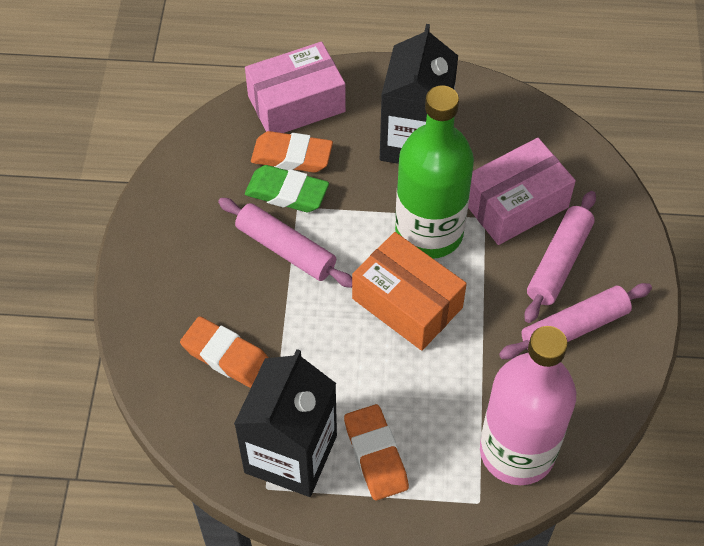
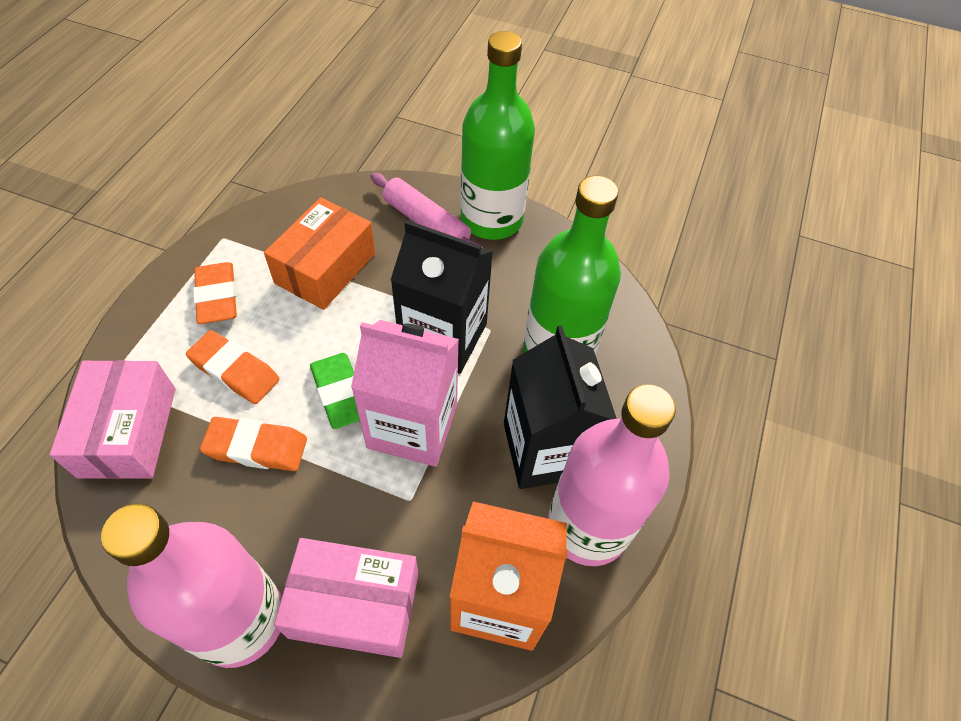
green bottle: [395,86,474,259] = 1 -> [460,31,535,240] [523,176,621,354] = 2
orange carton: none = 0 -> [450,501,568,651] = 1
pink bottle: [480,326,576,485] = 1 -> [101,504,282,668] [548,384,676,566] = 2
pink carton: none = 0 -> [351,320,459,467] = 1
pink rolling pin: [218,198,352,288] [499,283,652,359] [524,191,596,323] = 3 -> [371,173,483,248] = 1

